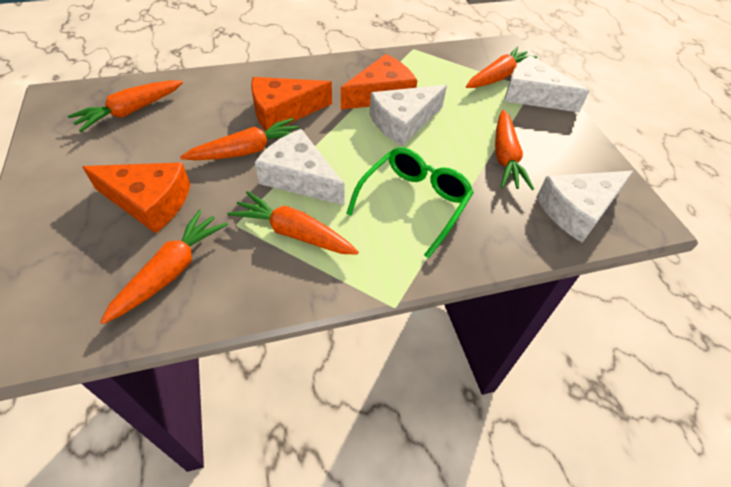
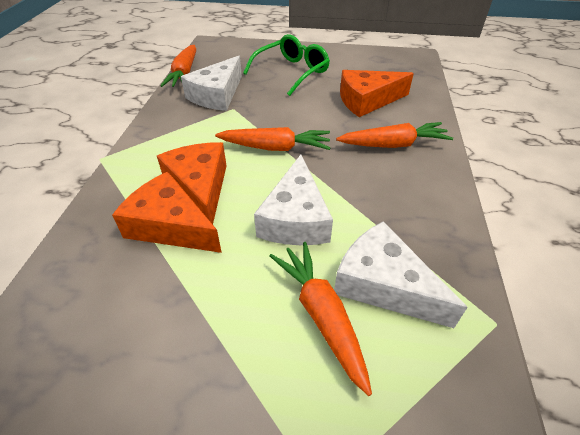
orange carrot: [68,80,183,132] [100,209,228,324] [180,118,299,160] [227,191,359,255] [466,46,537,88] [495,110,534,190] = 6 -> [160,45,196,87] [215,127,330,151] [269,242,372,396] [336,122,453,148] = 4
white cheese: [255,129,344,205] [370,85,447,146] [504,56,590,112] [536,171,633,243] = 4 -> [181,56,242,111] [254,155,333,245] [334,221,468,328] = 3

